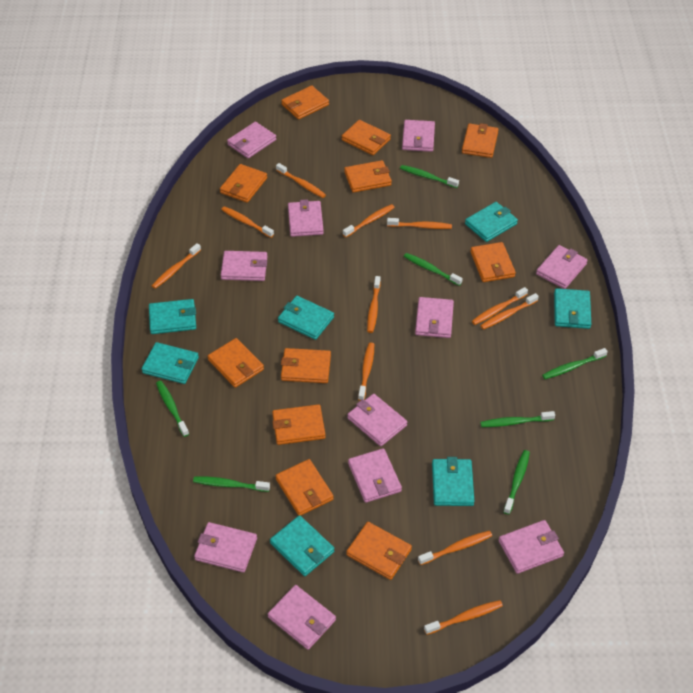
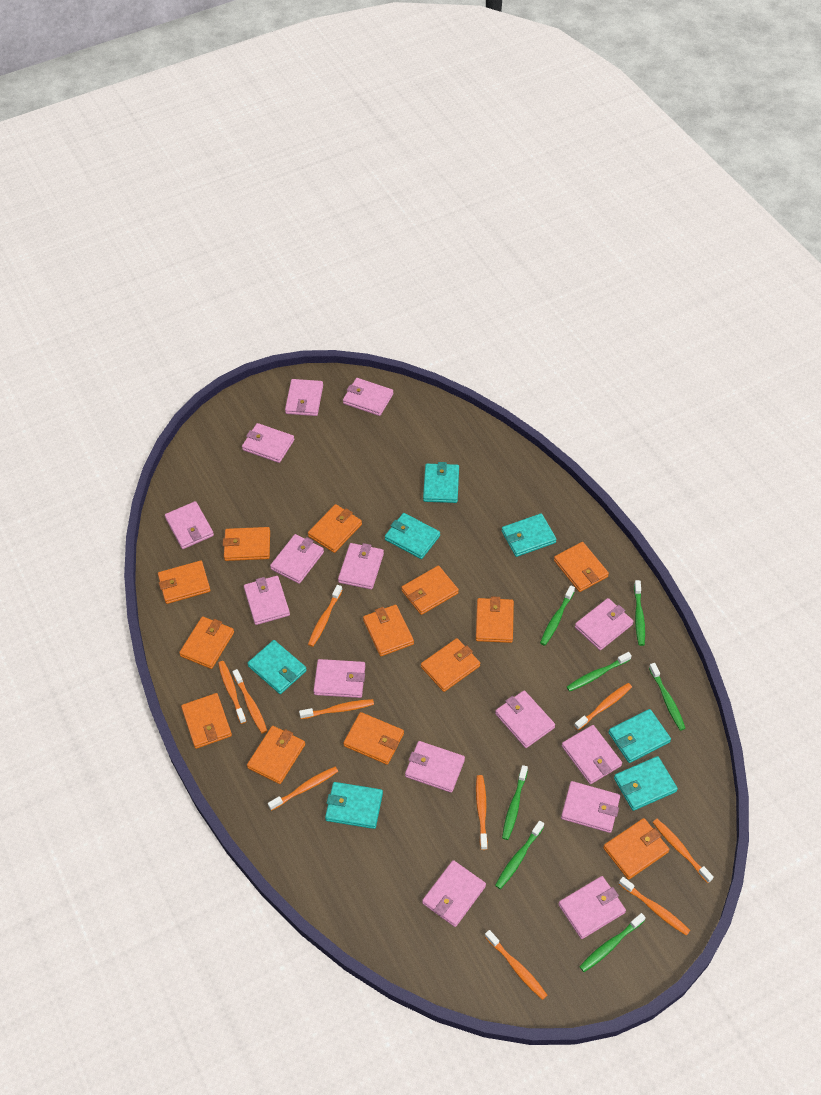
orange toothbrush: [152,243,201,289] [221,206,274,238] [276,163,326,198] [343,204,395,238] [358,343,374,401] [367,276,381,333] [387,218,452,229] [418,531,492,565] [424,600,503,635] [472,287,528,325] [480,293,539,330] = 11 -> [218,661,247,724] [232,669,267,734] [268,767,338,811] [299,699,374,719] [308,585,342,647] [476,775,488,850] [485,930,547,1000] [574,683,632,730] [619,877,690,936] [653,819,714,883] = 10
orange wallet: [208,338,264,388] [220,164,267,203] [272,404,325,445] [276,459,334,516] [281,86,329,120] [281,348,331,383] [342,120,391,155] [344,160,392,193] [346,522,412,580] [462,123,499,158] [470,242,516,282] = 11 -> [158,561,210,604] [179,616,234,669] [181,693,232,749] [223,527,270,561] [247,726,305,784] [308,504,362,553] [343,712,404,765] [363,605,414,656] [401,566,459,615] [421,638,480,692] [476,597,514,643] [554,542,609,592] [603,818,670,880] = 13
pink wallet: [194,522,257,573] [221,251,268,281] [227,122,276,158] [268,585,336,650] [288,199,324,237] [347,394,407,446] [348,448,402,503] [402,120,435,152] [415,297,454,338] [499,520,564,574] [536,245,588,289] = 11 -> [165,501,214,549] [242,423,294,463] [244,576,290,625] [270,534,324,584] [285,379,323,416] [313,659,365,698] [338,543,384,589] [343,378,393,416] [405,741,465,793] [422,860,486,927] [495,690,555,748] [558,876,626,939] [561,781,620,833] [562,725,622,784] [575,598,634,650] = 15

